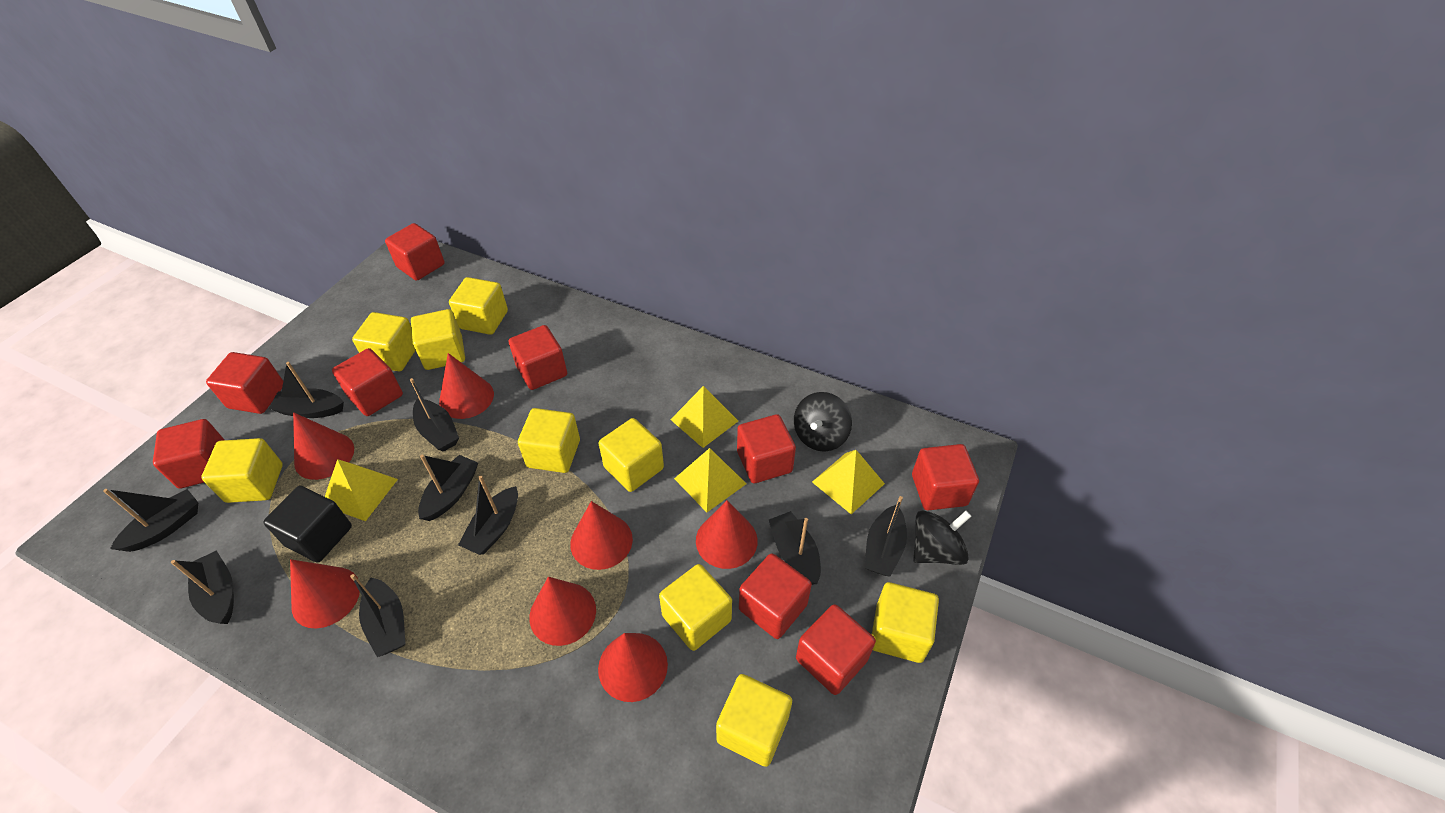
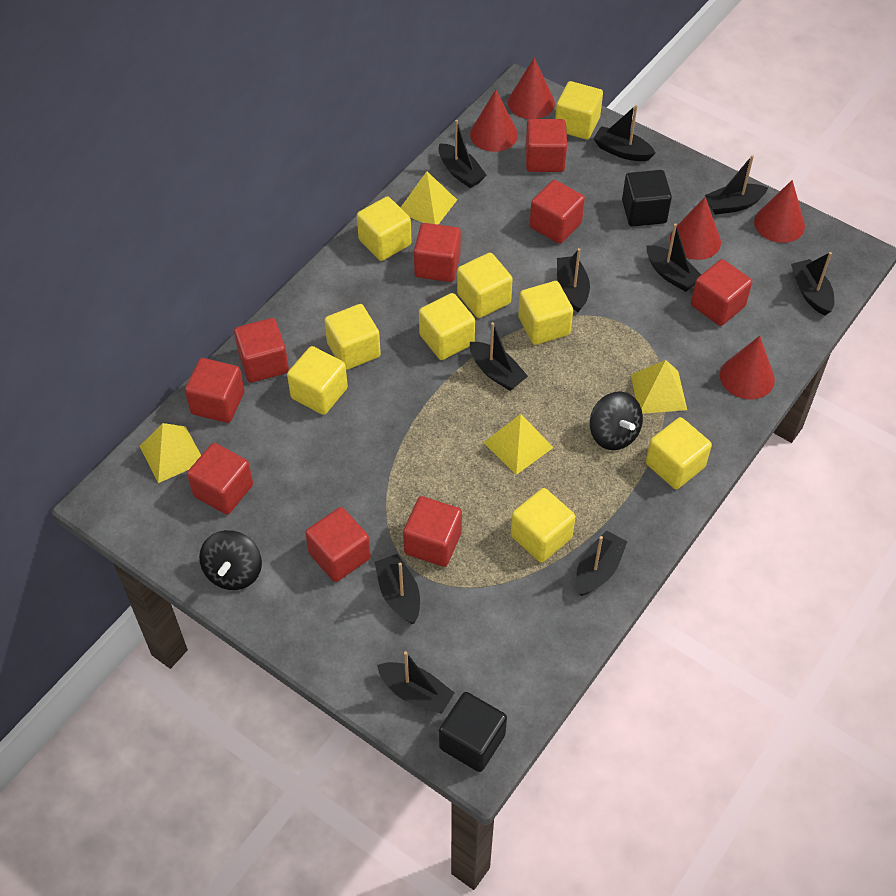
black boat: [103,489,198,552] [171,550,234,624] [269,362,344,418] [350,574,405,657] [410,378,459,452] [418,455,478,521] [458,476,518,555] [769,511,821,585] [865,496,907,577] = 9 -> [375,554,420,624] [377,651,455,714] [438,120,487,188] [470,322,528,391] [557,248,590,312] [576,530,627,596] [593,105,655,161] [646,223,701,292] [705,155,768,215] [791,252,834,316] = 10
black cube: [263,486,352,563] = 1 -> [439,692,507,772] [622,170,672,227] = 2
red cone: [290,559,360,628] [293,412,354,480] [439,353,494,419] [530,577,596,646] [570,501,633,570] [598,633,668,702] [696,500,758,569] = 7 -> [470,90,518,152] [508,58,555,119] [670,197,721,260] [720,336,775,399] [754,180,805,243] = 5

